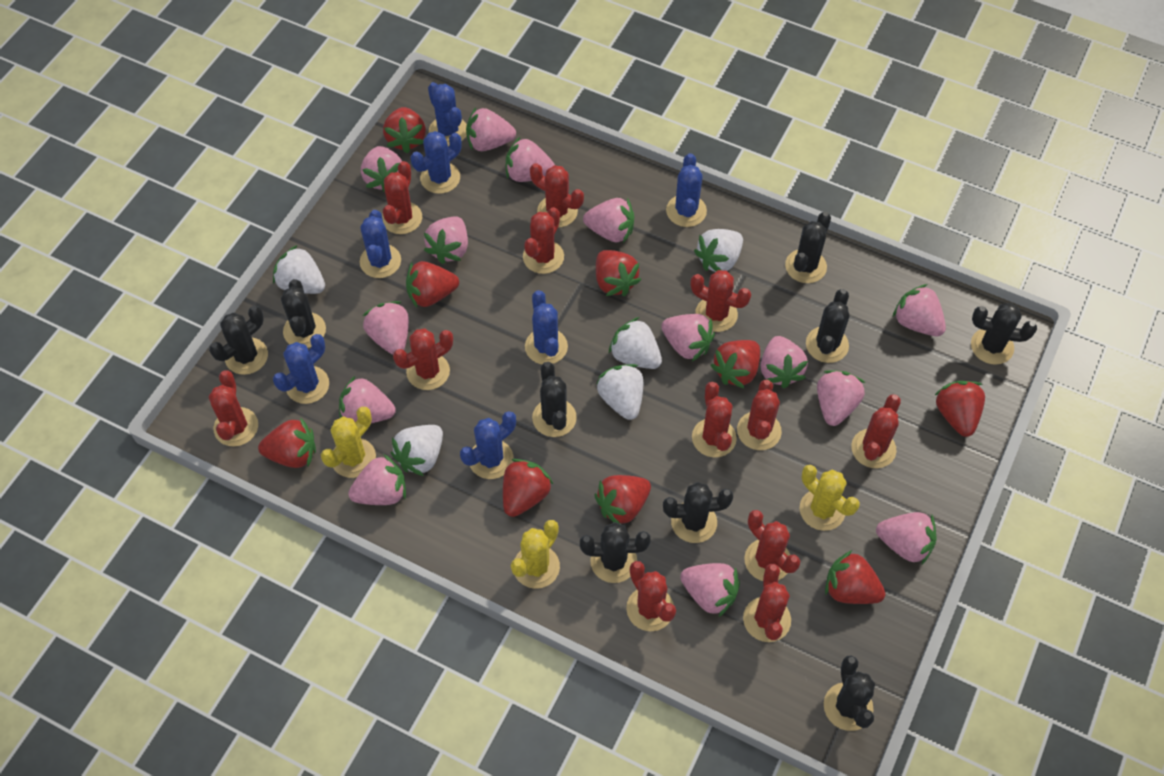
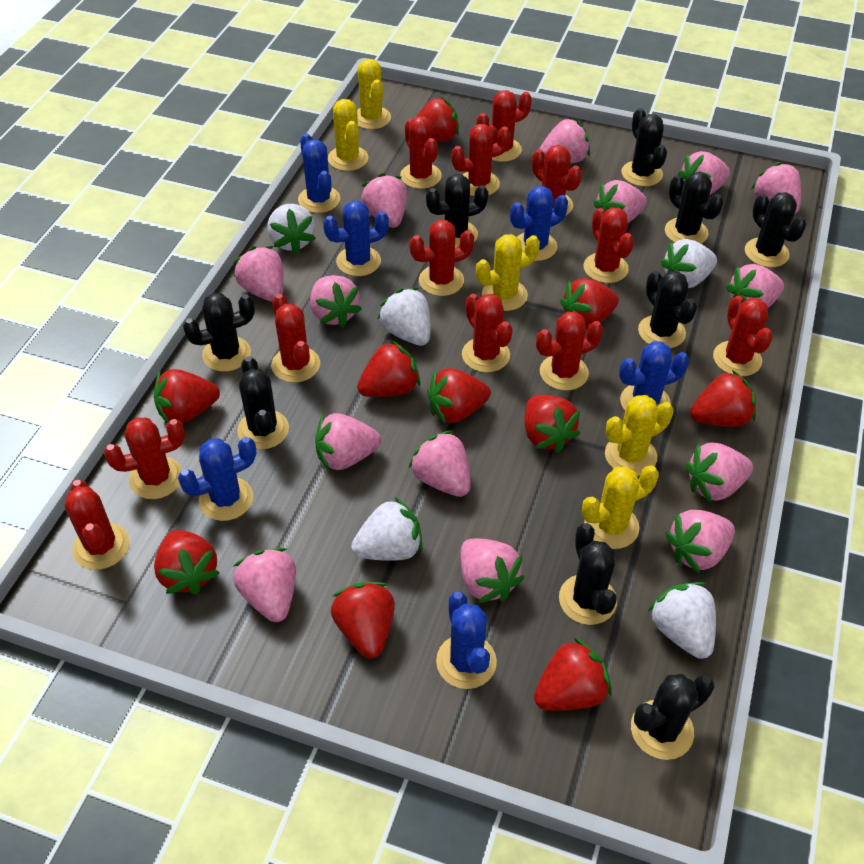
blue cactus: [273,334,329,404] [360,210,401,278] [411,131,462,194] [428,82,467,146] [460,411,516,479] [525,290,568,364] [666,153,707,227] = 7 -> [178,437,256,521] [298,133,340,213] [323,201,389,276] [436,592,497,689] [510,186,568,261] [619,341,689,410] = 6
red strawberry: [258,418,316,468] [383,107,426,153] [406,261,459,307] [503,459,553,517] [594,475,651,524] [596,250,641,296] [711,340,760,388] [825,550,885,604] [935,381,985,437] = 9 -> [154,369,220,424] [154,530,219,594] [331,582,395,659] [357,340,420,397] [415,97,459,142] [427,368,491,424] [525,395,580,452] [534,638,612,711] [560,278,619,329] [690,370,756,427] = 10
yellow cactus: [321,407,376,478] [511,520,560,589] [799,465,860,531] = 3 -> [328,99,368,171] [357,59,391,129] [476,234,540,311] [582,465,659,549] [605,395,673,476] = 5

